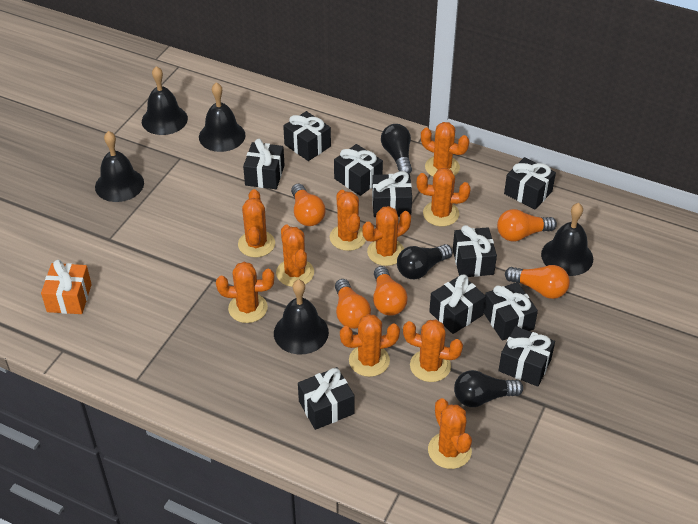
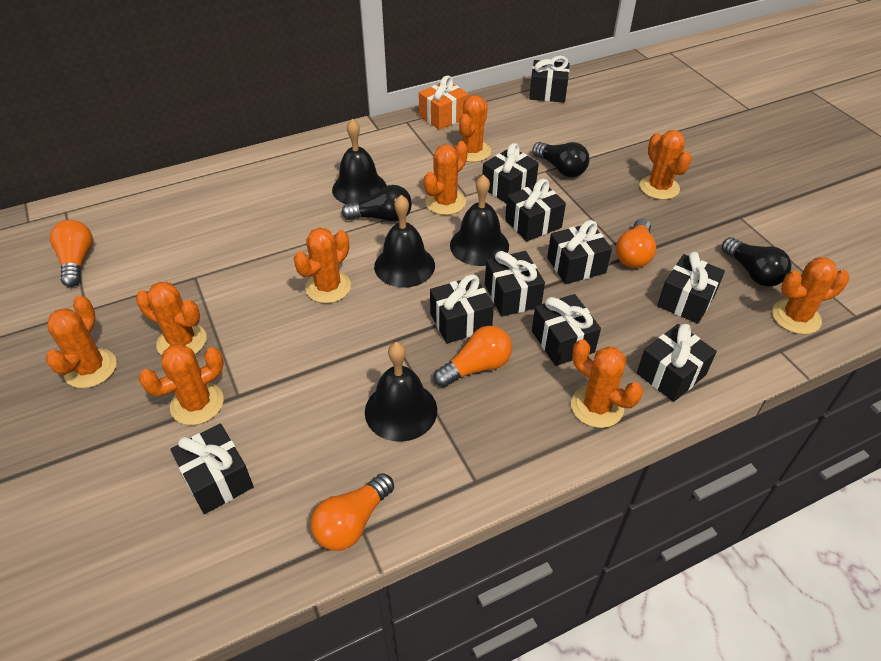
black bell: [95,131,144,202] [142,66,188,135] [199,82,246,152] [274,279,329,355] [541,203,593,276] = 5 -> [332,119,387,204] [365,342,437,442] [374,195,435,288] [450,175,509,266] = 4
orange cactus: [216,262,274,323] [238,189,275,257] [276,225,314,287] [330,190,366,251] [340,314,400,377] [362,206,411,266] [403,320,463,382] [417,168,471,226] [421,122,469,177] [428,398,472,469] = 10 -> [46,296,117,388] [136,282,207,356] [139,344,224,425] [294,227,351,303] [424,141,468,215] [454,95,491,162] [571,339,643,428] [639,130,692,200] [772,257,849,334] = 9
orange light bulb: [291,184,326,226] [335,279,371,329] [373,266,408,316] [497,209,557,241] [505,265,570,299] = 5 -> [50,220,93,287] [311,473,394,551] [434,326,512,387] [616,219,656,268] = 4

